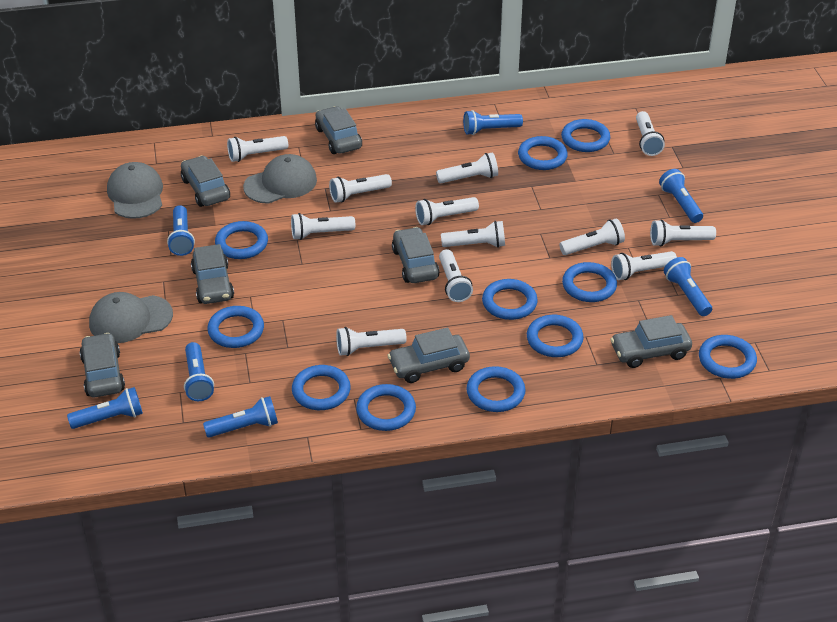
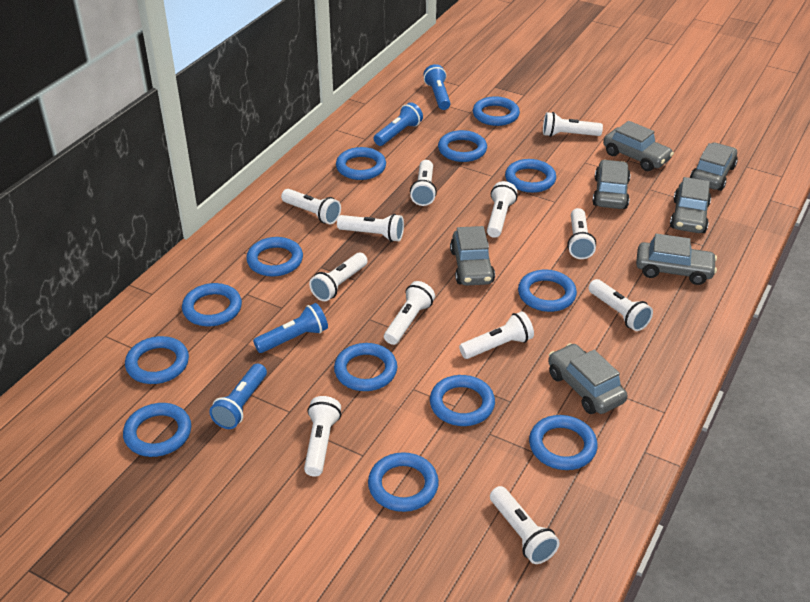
blue flashlight: [67,387,143,429] [167,205,195,256] [184,342,214,401] [203,396,278,438] [463,110,523,135] [659,169,703,223] [664,257,712,316] = 7 -> [209,364,267,429] [253,303,328,353] [374,102,423,146] [423,64,451,110] = 4
blue ring: [207,306,264,348] [215,221,268,259] [292,365,351,410] [356,384,416,431] [466,366,526,412] [482,279,538,320] [518,136,568,170] [527,315,584,357] [561,119,610,152] [562,262,617,302] [699,335,757,379] = 11 -> [123,403,191,457] [125,336,189,384] [182,283,242,326] [246,237,303,277] [334,343,397,391] [336,147,386,180] [368,452,439,512] [430,375,495,426] [438,130,487,162] [473,96,520,126] [505,159,556,193] [518,270,577,312] [529,415,598,470] = 13
grey cap: [89,292,173,343] [107,162,163,219] [243,154,317,204] = 3 -> none = 0

